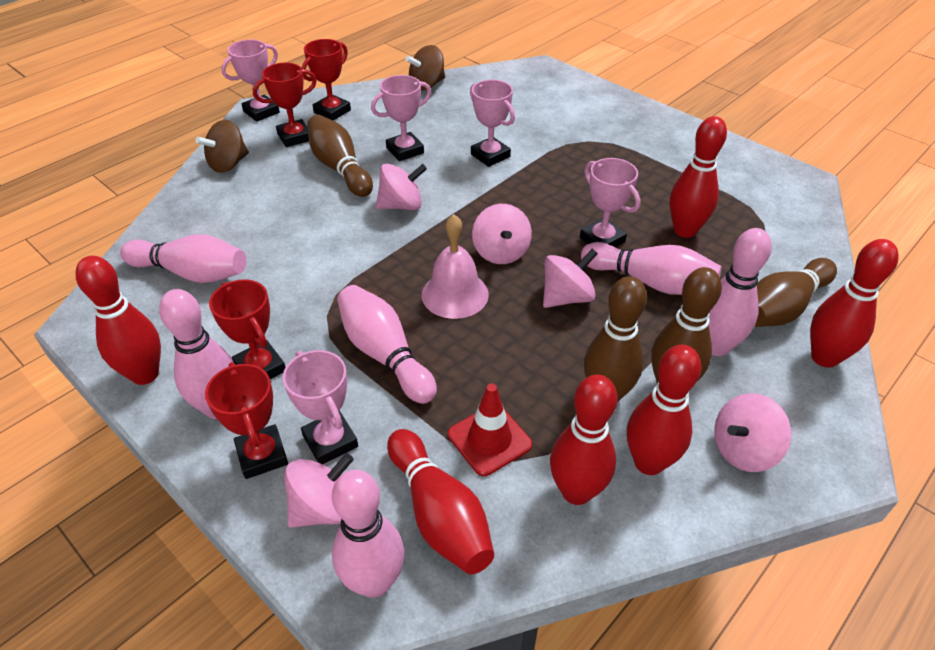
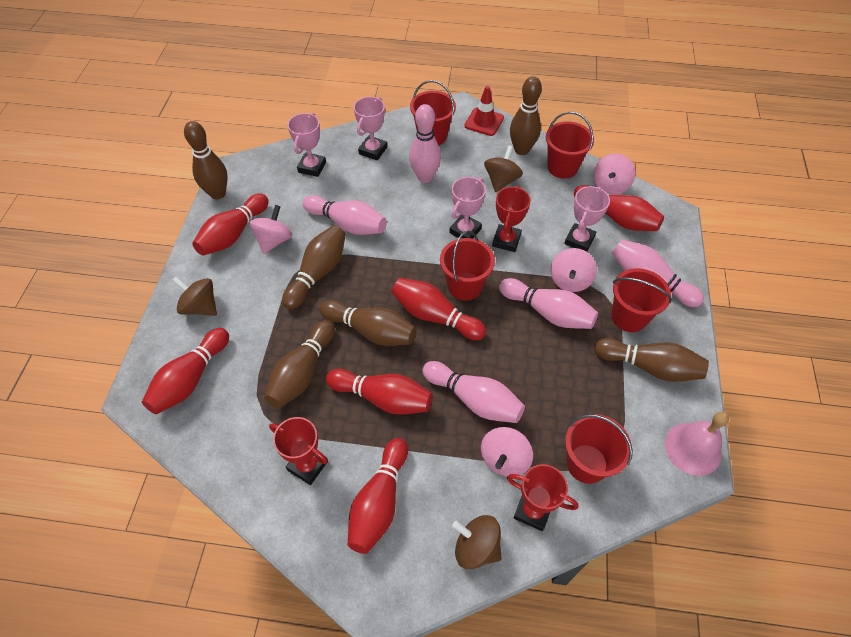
brown bowling pin: [307,115,373,197] [584,276,647,403] [651,267,722,384] [755,258,837,327] = 4 -> [184,121,228,199] [264,320,335,408] [282,225,346,310] [320,300,416,346] [510,76,542,155] [594,338,709,382] = 6
brown spinning top: [195,120,249,173] [405,45,445,91] = 2 -> [172,276,217,316] [452,515,502,569] [484,145,523,192] = 3
pink bowling pin: [120,234,246,283] [159,289,234,419] [332,470,404,598] [337,285,437,404] [581,242,721,295] [709,228,772,356] = 6 -> [303,195,387,235] [409,104,441,183] [422,361,525,423] [499,278,598,329] [612,239,704,307] = 5
pink spinning top: [284,453,354,528] [376,164,427,210] [472,204,532,264] [543,249,598,308] [714,393,791,472] = 5 -> [250,205,292,254] [481,427,533,477] [550,248,597,292] [593,154,635,195] = 4
pink trophy: [221,39,280,122] [283,350,358,464] [371,75,431,161] [470,80,515,167] [580,158,641,247] = 5 -> [288,113,326,177] [354,97,387,160] [449,177,486,238] [564,186,610,252] = 4
red bucket: none = 0 -> [410,80,456,145] [440,230,495,301] [546,112,594,179] [565,414,633,484] [611,268,672,332] = 5
red trophy: [205,362,288,479] [209,279,286,379] [253,62,317,147] [302,39,351,121] = 4 -> [269,417,328,485] [492,186,531,252] [507,464,578,531] = 3

